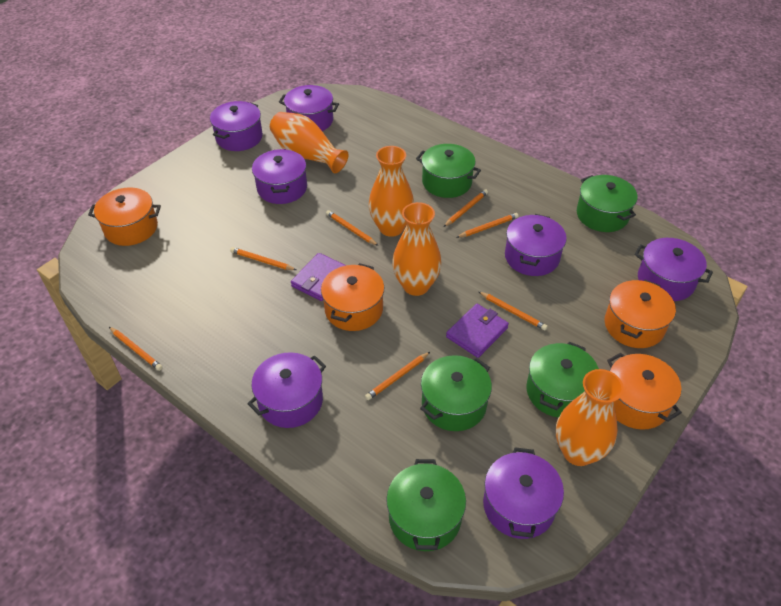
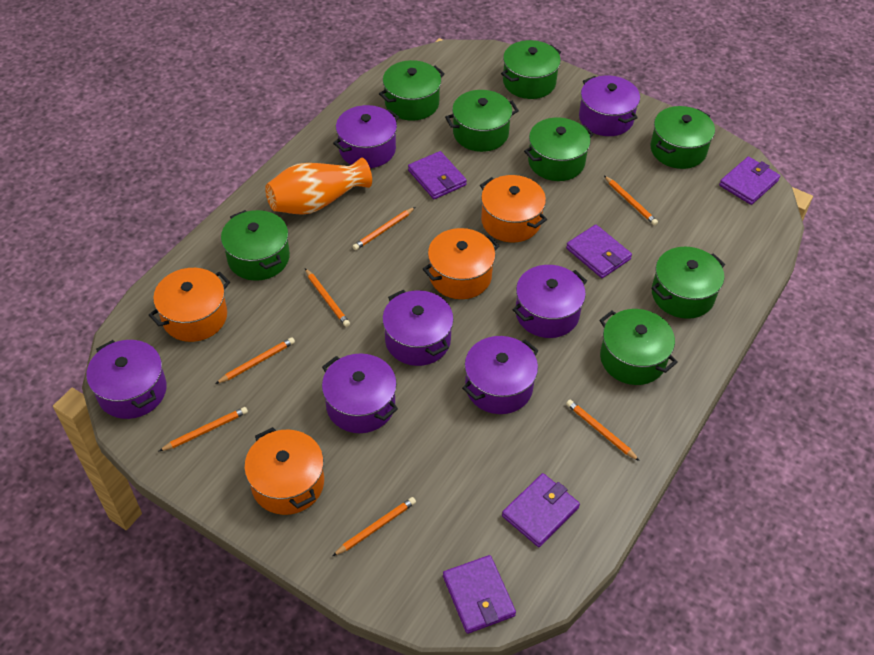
green pot: [386,459,466,551] [416,144,481,198] [420,355,492,431] [526,342,599,418] [577,175,637,232] = 5 -> [221,210,290,281] [379,60,445,121] [445,90,519,152] [501,40,561,99] [524,117,594,181] [600,309,678,385] [650,106,715,169] [652,247,725,319] = 8
orange vase: [270,112,348,173] [369,146,414,237] [392,202,442,296] [556,369,624,466] = 4 -> [265,158,372,215] = 1
purple wallet: [291,253,346,301] [446,304,509,358] = 2 -> [408,151,467,199] [443,555,516,634] [502,473,580,547] [566,225,632,278] [719,156,780,205] = 5

